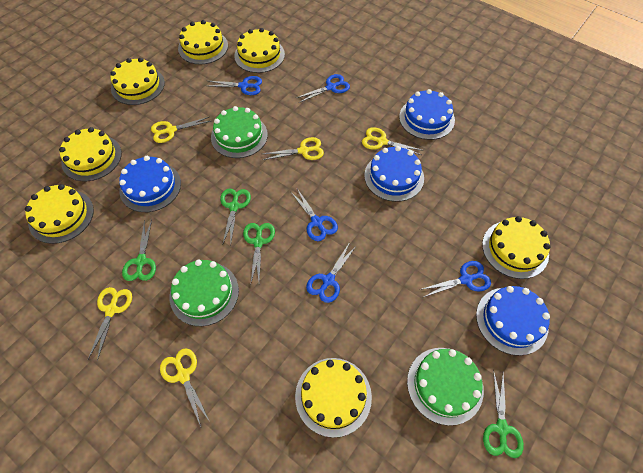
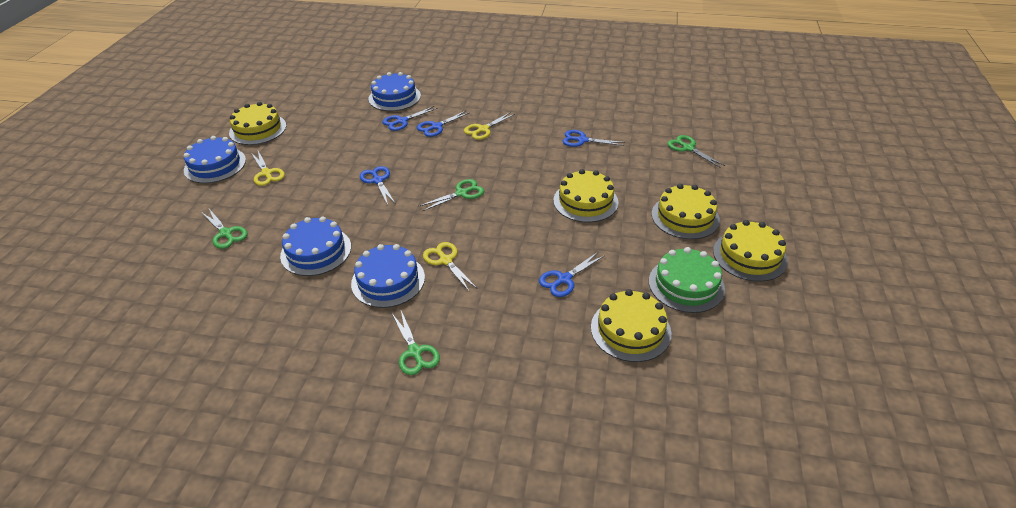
green cake: [170,260,239,326] [211,106,268,158] [407,348,484,426] = 3 -> [649,247,725,313] = 1
yellow cake: [25,184,94,244] [59,127,122,181] [110,58,165,105] [178,20,228,64] [234,28,285,73] [295,358,372,438] [482,216,550,279] = 7 -> [229,102,286,145] [554,169,618,222] [591,289,671,362] [652,184,720,239] [713,220,788,282] = 5
yellow scissors: [88,287,132,361] [151,117,210,143] [160,348,210,427] [263,137,324,160] [362,127,421,155] = 5 -> [251,151,285,186] [423,242,477,292] [464,112,515,140] = 3

